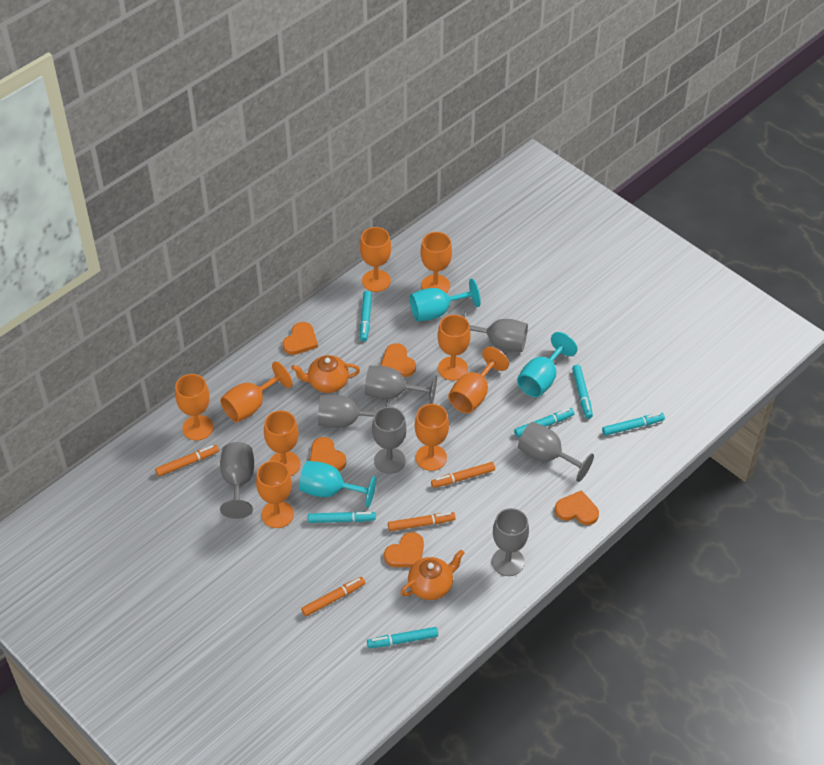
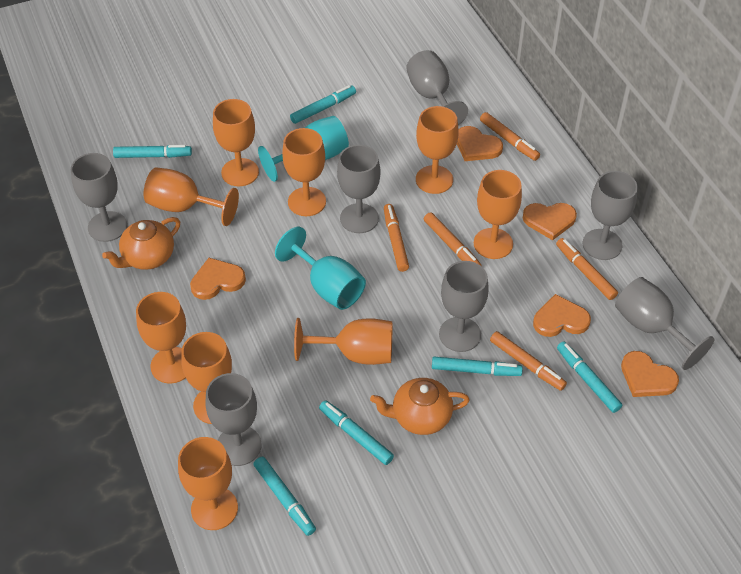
orange marker: [155,445,219,477] [301,577,365,616] [388,512,456,531] [431,462,495,488] = 4 -> [384,204,409,272] [424,212,481,266] [480,112,540,161] [490,331,567,391] [556,238,618,300] = 5
turquoise goblet: [299,461,376,508] [410,278,481,322] [517,332,577,397] = 3 -> [258,116,349,182] [275,227,366,310] = 2

